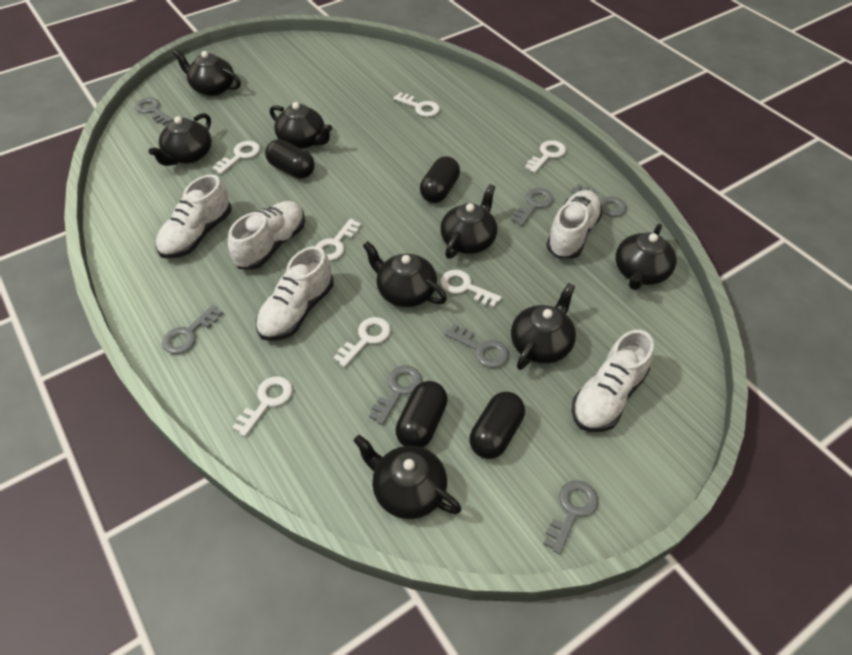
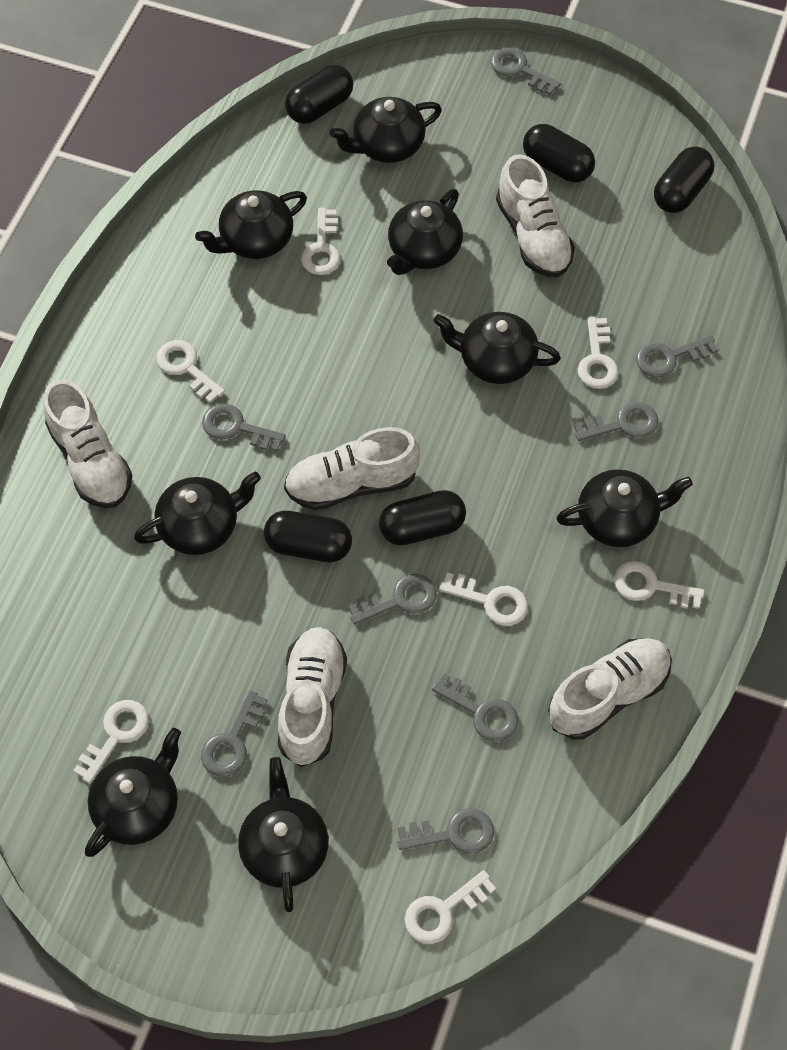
black capsule: [265,139,315,179] [395,381,448,448] [420,156,460,203] [470,392,525,459] = 4 -> [264,511,352,562] [285,64,353,124] [379,490,466,545] [523,124,595,182] [654,146,714,213] = 5
grey key: [135,98,173,125] [162,305,223,354] [369,365,422,425] [445,324,509,368] [511,188,554,226] [543,480,598,554] [571,184,627,217] = 7 -> [201,690,268,777] [202,404,286,451] [348,574,437,625] [397,808,494,854] [432,673,518,742] [491,47,561,95] [573,402,659,441] [636,335,718,377] = 8

